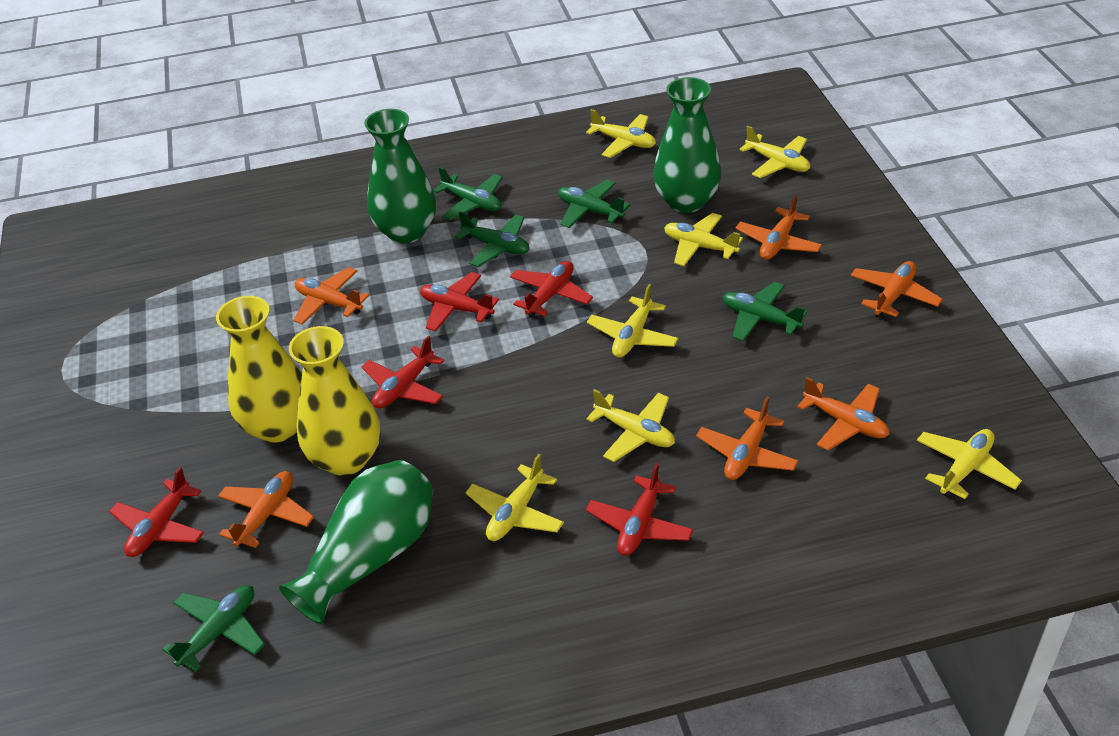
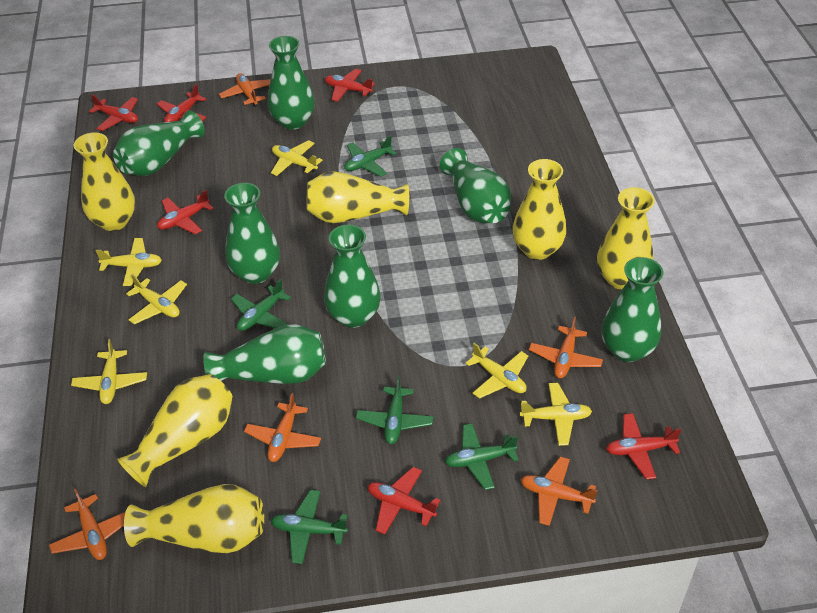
green vase: [279,460,433,624] [364,109,436,244] [653,77,721,213] = 3 -> [113,111,205,176] [203,324,326,384] [224,183,280,284] [268,36,315,130] [324,225,381,328] [440,148,511,223] [601,257,663,362] = 7
orange plane: [218,471,314,548] [294,267,370,325] [696,397,799,480] [735,195,822,260] [797,377,890,450] [851,261,943,318] = 6 -> [49,489,125,560] [219,73,271,107] [244,393,321,462] [521,457,598,526] [529,317,603,378] = 5
red plane: [109,467,204,557] [362,336,444,408] [420,272,499,331] [510,261,593,318] [586,463,693,556] = 5 -> [89,94,138,131] [157,84,207,122] [157,190,213,234] [325,69,375,102] [368,467,441,535] [606,413,681,480] = 6
yellow plane: [465,454,564,541] [586,109,656,158] [586,389,675,462] [587,284,679,358] [664,213,743,266] [739,126,810,178] [917,429,1022,499] = 7 -> [71,339,147,404] [96,238,162,286] [126,274,187,324] [271,140,322,176] [465,343,528,399] [520,383,592,446] = 6
yellow vase: [216,296,302,443] [289,326,380,476] = 2 -> [74,133,135,231] [117,374,233,487] [124,484,264,553] [307,171,409,223] [513,159,566,260] [597,187,655,290] = 6

